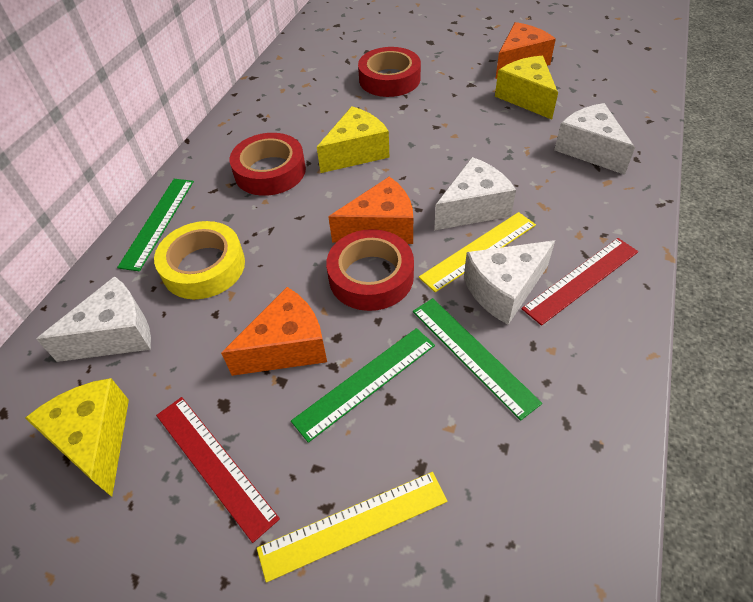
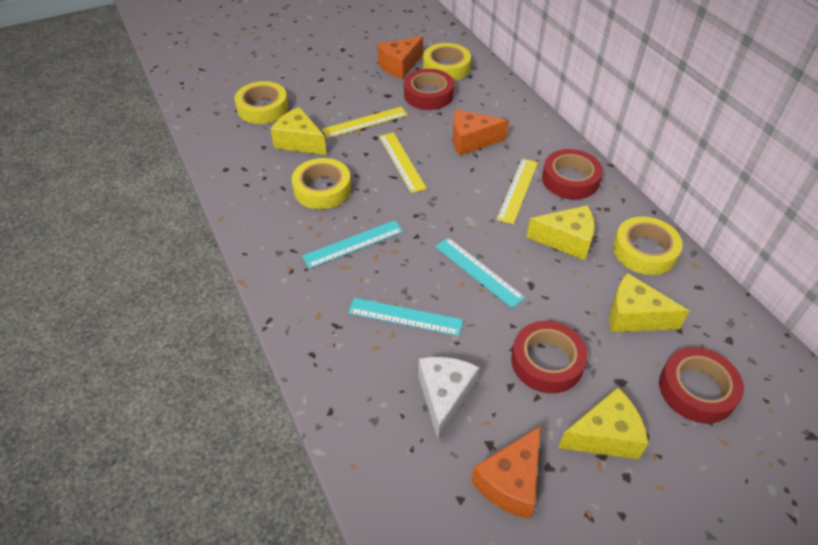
green ruler: [117,179,194,271] [291,328,435,443] [413,298,542,421] = 3 -> none = 0
red ruler: [156,397,280,543] [521,238,638,326] = 2 -> none = 0
red tape: [230,133,306,196] [326,229,414,311] [358,47,421,97] = 3 -> [404,69,454,110] [511,321,588,393] [542,149,603,199] [659,347,744,423] = 4
turquoise ruler: none = 0 -> [302,220,403,269] [348,298,463,336] [435,237,526,308] = 3
white cheese: [36,276,151,362] [434,157,516,231] [464,240,555,325] [554,103,635,175] = 4 -> [418,357,479,442] = 1
yellow cheese: [25,378,129,497] [317,106,390,173] [495,56,558,119] = 3 -> [271,107,327,155] [526,205,595,260] [558,388,648,459] [610,273,689,332] = 4
yellow ruler: [257,472,447,583] [419,212,536,293] = 2 -> [322,107,408,138] [379,132,427,193] [496,158,538,224] = 3
yellow tape: [154,221,245,299] = 1 -> [235,81,289,124] [292,158,351,209] [423,43,471,81] [613,216,683,275] = 4

